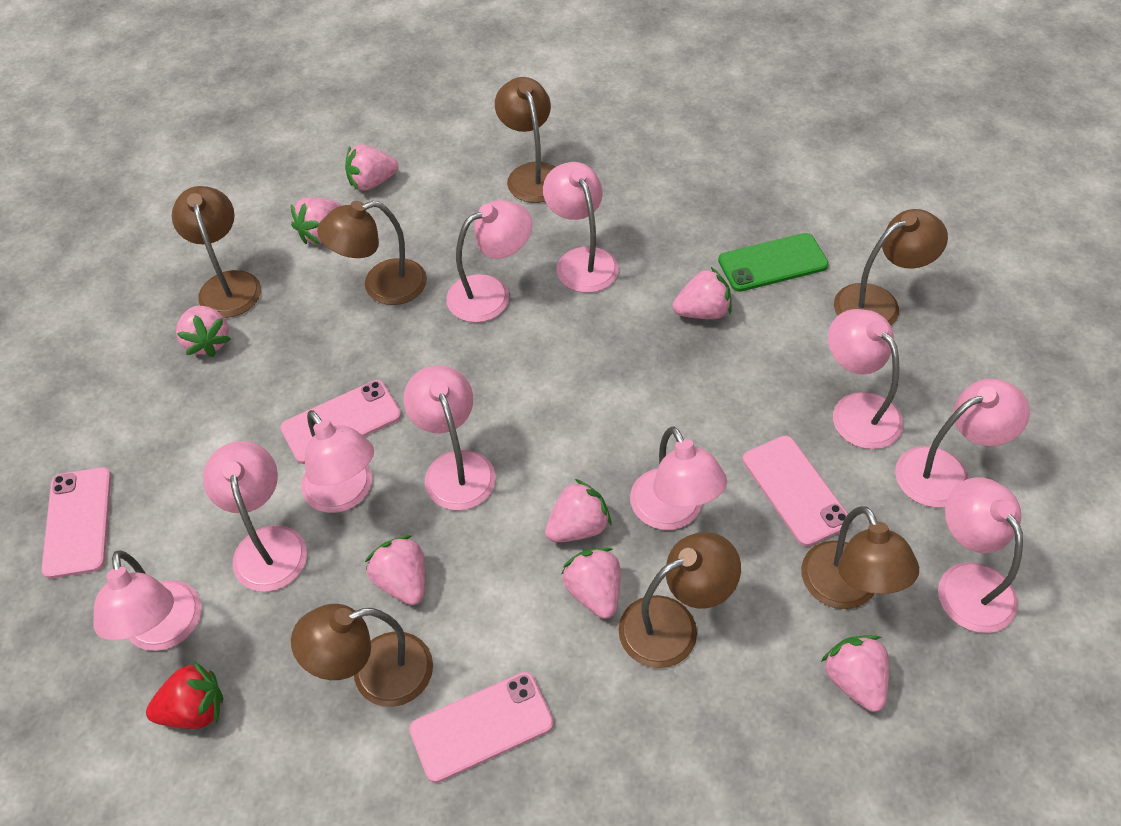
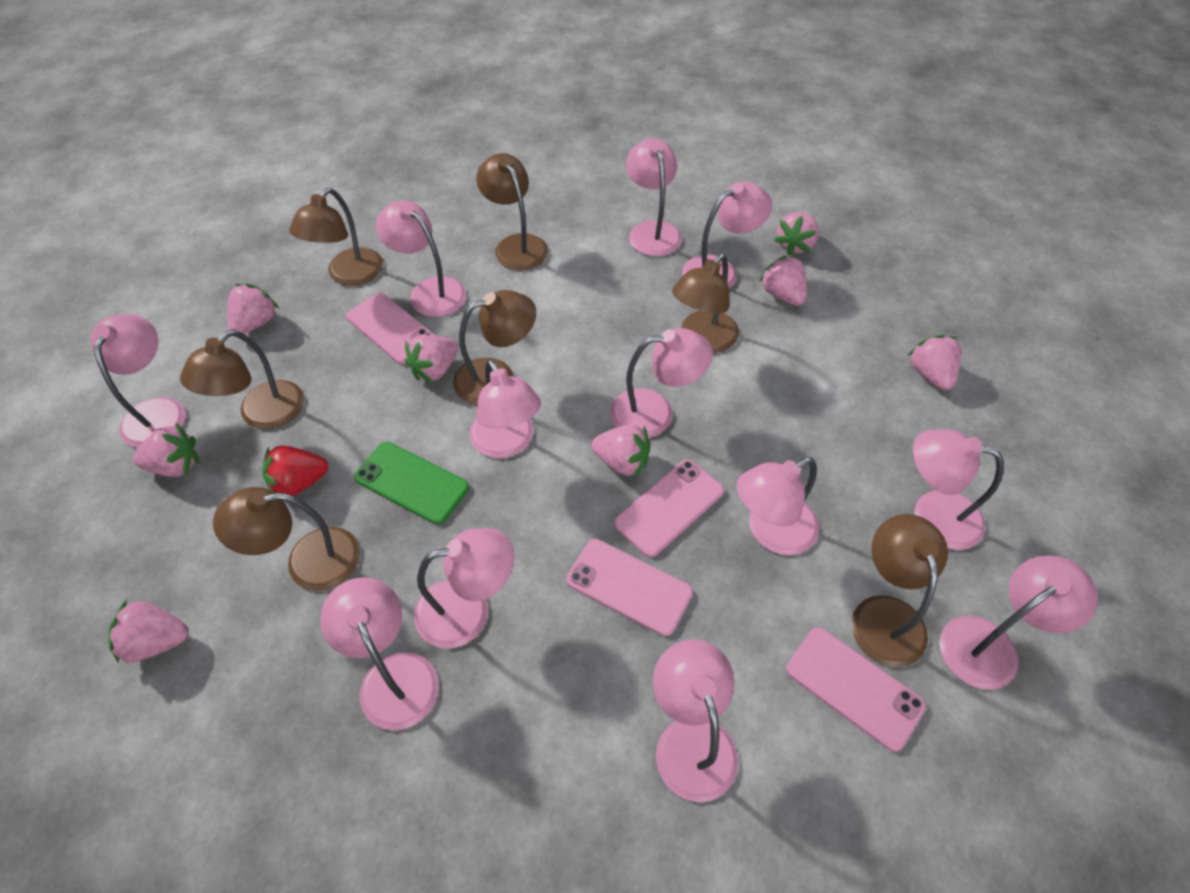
pink lamp: [93,550,201,651] [203,441,307,592] [301,410,374,513] [403,365,496,510] [446,200,532,323] [543,162,619,293] [630,427,727,530] [828,309,903,449] [895,379,1030,507] [938,477,1023,633] = 10 -> [91,314,186,448] [320,577,439,730] [376,200,466,317] [414,528,514,649] [470,359,541,458] [610,328,713,438] [626,138,682,256] [653,640,738,802] [682,182,772,288] [737,457,819,555] [913,429,1004,550] [940,555,1098,690] = 12

